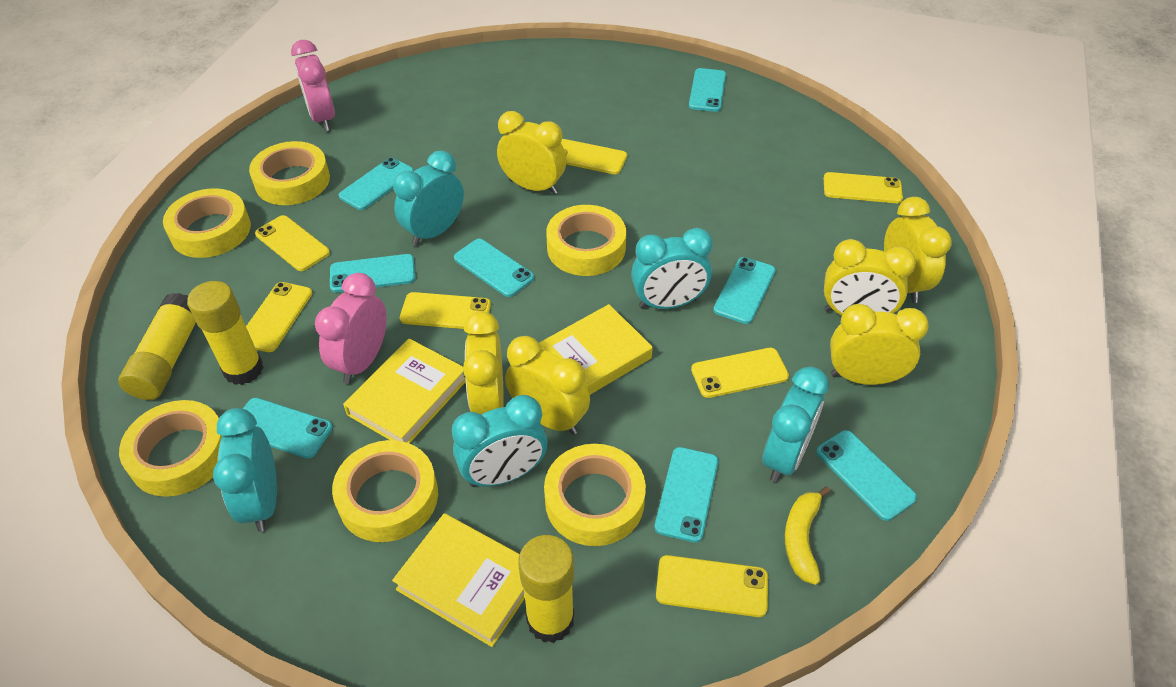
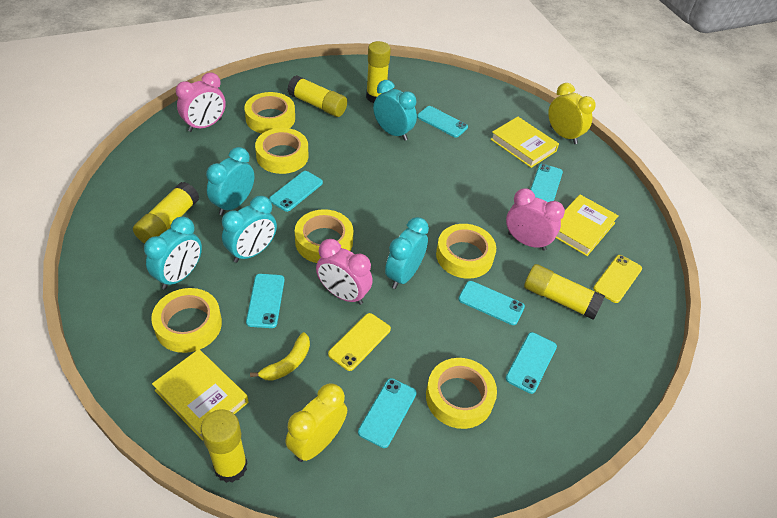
pink clock: [291,40,335,131] [315,273,387,384] = 2 -> [176,73,226,132] [316,239,373,305] [506,188,565,251] = 3
turquoise phone: [243,398,333,458] [330,254,415,292] [339,158,414,210] [454,239,534,297] [655,447,719,543] [689,68,726,112] [713,257,776,324] [816,430,917,521] = 8 -> [246,274,285,328] [269,171,323,212] [358,378,417,448] [417,106,468,137] [458,281,525,325] [506,332,557,394] [530,164,563,202] = 7
yellow clock: [463,311,504,414] [497,111,566,195] [505,336,590,435] [824,239,916,316] [830,304,929,385] [884,197,952,303] = 6 -> [286,383,347,462] [548,83,596,144] = 2
yellow glue stick: [118,293,197,400] [187,281,264,385] [518,535,574,643] = 3 -> [133,182,199,244] [201,409,248,483] [288,75,347,117] [366,41,391,103] [524,264,605,320] = 5
yellow phone: [246,282,312,352] [255,215,330,271] [400,292,491,329] [561,139,627,174] [656,555,768,617] [691,348,789,398] [824,172,903,203] = 7 -> [328,313,391,371] [593,255,642,303] = 2

